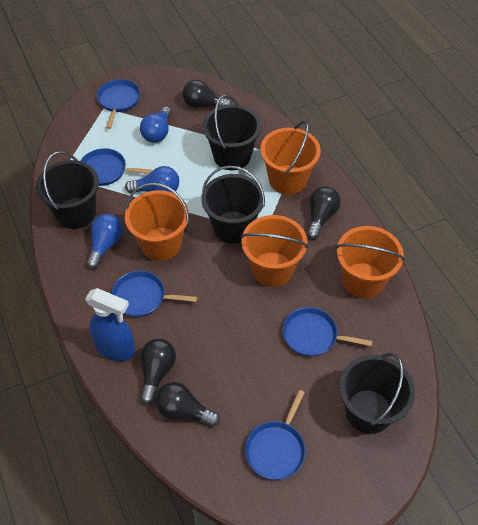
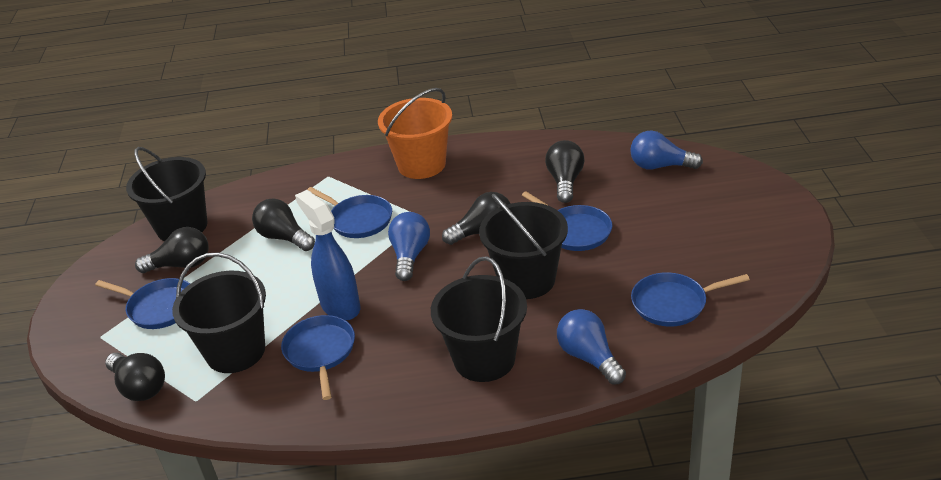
black light bulb: [140,339,176,405] [155,382,220,427] [182,80,232,108] [307,186,341,239] = 4 -> [105,353,165,401] [135,227,209,273] [252,198,315,251] [442,192,511,245] [545,140,585,203] = 5
orange bucket: [125,183,189,261] [241,215,308,287] [260,121,321,195] [336,226,405,298] = 4 -> [378,88,452,179] = 1

